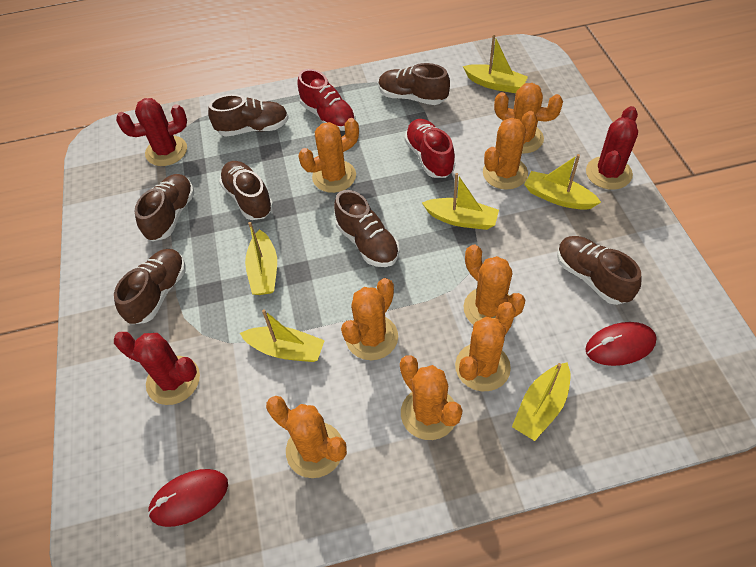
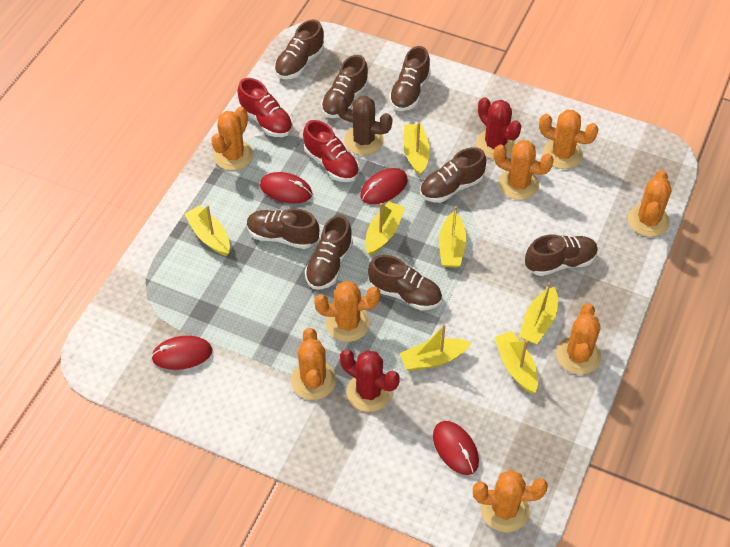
brown cactus: none = 0 -> [335,96,392,155] = 1
brown shoe: [114,249,186,324] [135,174,194,241] [208,94,289,137] [219,161,273,220] [334,190,399,267] [378,63,450,105] [557,236,641,305] = 7 -> [247,208,320,249] [274,20,324,79] [305,215,353,290] [321,55,369,118] [368,255,442,310] [389,46,431,111] [420,147,486,203] [525,235,598,276] = 8
red cactus: [114,332,200,405] [116,98,187,166] [586,106,638,190] = 3 -> [340,349,400,412] [476,97,521,159] = 2
red mouse: [148,469,228,527] [585,322,657,366] = 2 -> [151,336,212,370] [260,172,312,204] [360,168,408,204] [433,421,479,475] = 4
yellow boat: [240,309,325,362] [245,222,277,295] [422,173,499,230] [463,35,528,93] [512,362,570,441] [524,154,601,210] = 6 -> [184,205,230,256] [365,201,405,256] [400,324,471,371] [403,122,430,176] [439,206,467,268] [495,331,538,393] [519,282,558,344] = 7

